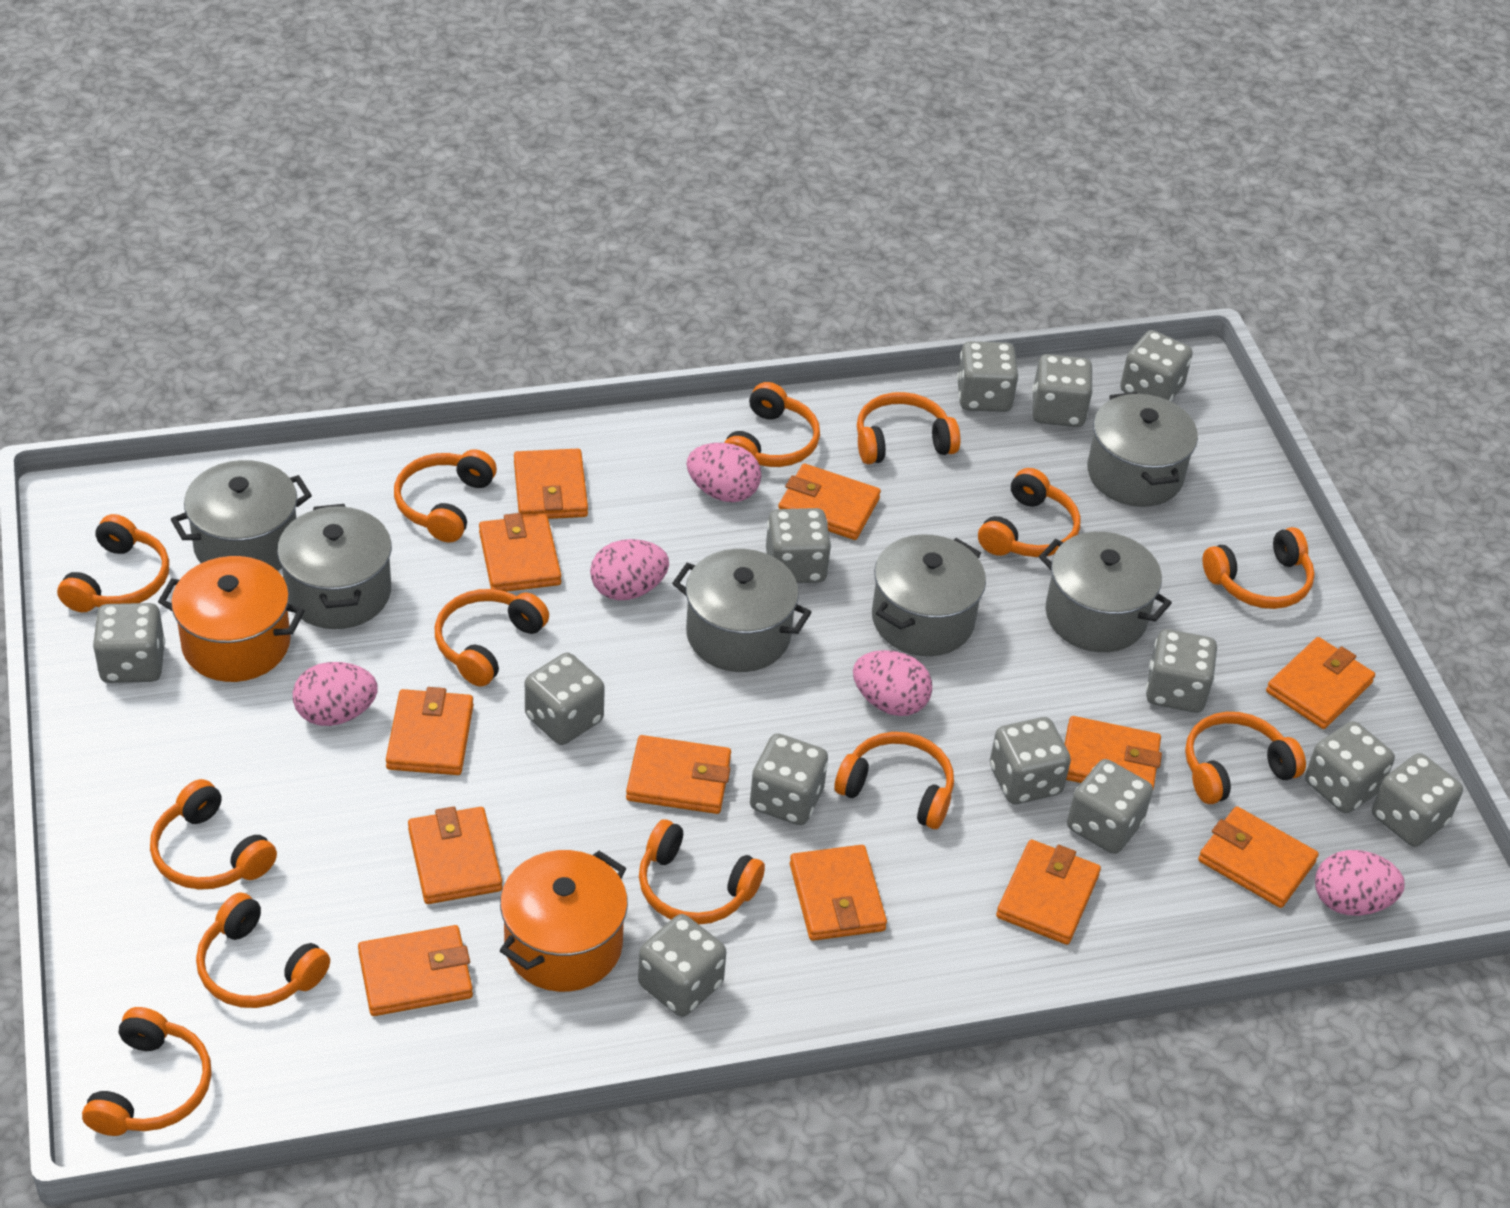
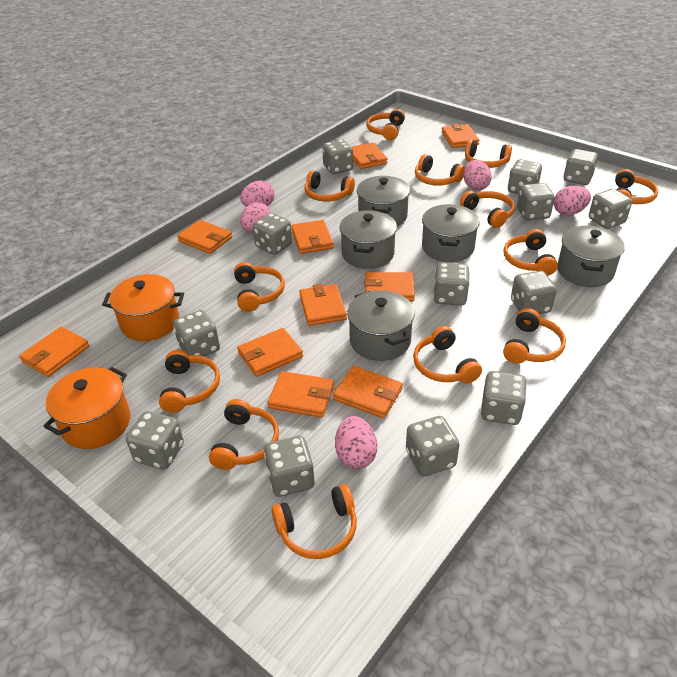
grey pot: [171,460,312,571] [277,504,392,629] [672,549,812,672] [872,534,986,656] [1039,532,1172,652] [1087,392,1198,507] = 6 -> [339,210,397,269] [347,290,415,361] [357,176,410,226] [422,204,480,262] [558,226,625,287] = 5
orange wallet: [358,925,473,1016] [386,687,473,775] [408,806,502,904] [479,513,561,592] [514,449,588,519] [626,735,731,814] [778,464,881,540] [790,845,887,941] [996,840,1101,945] [1065,716,1162,789] [1198,806,1319,908] [1266,637,1375,729] = 12 -> [19,327,89,377] [177,220,232,254] [237,328,303,377] [267,371,334,418] [291,220,334,254] [299,284,347,326] [333,366,403,418] [352,142,388,169] [364,272,415,301] [442,124,480,148] = 10

